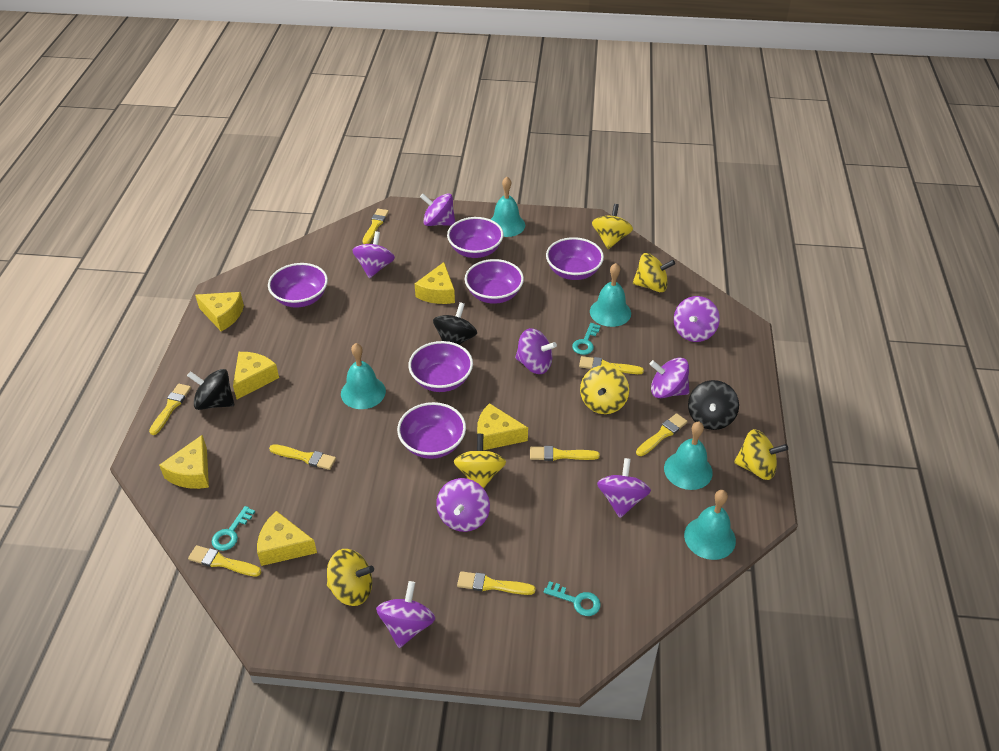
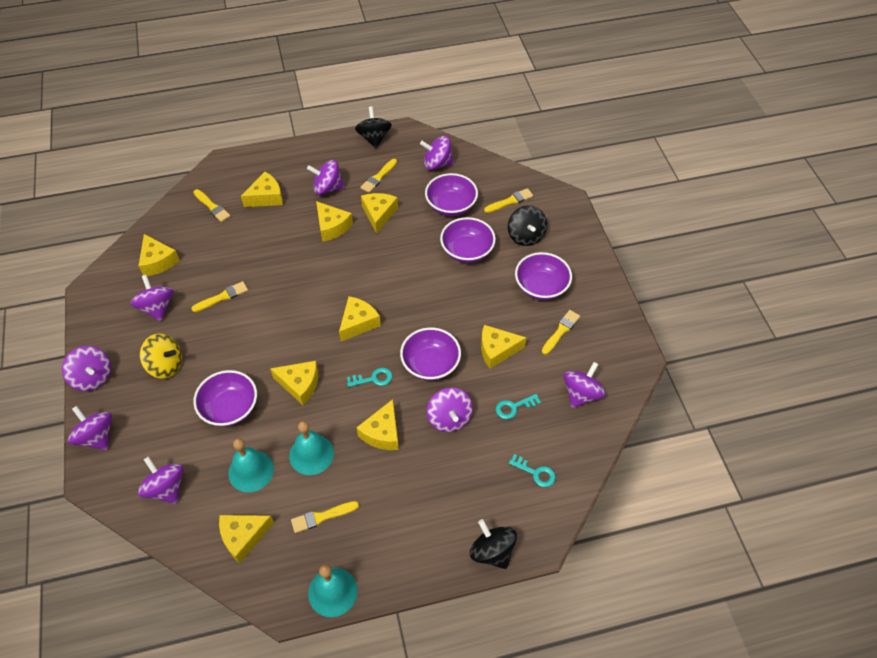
purple bowl: [268,263,328,308] [397,402,466,459] [408,341,473,392] [447,217,504,258] [465,259,524,304] [546,237,604,280] = 6 -> [193,370,257,427] [400,327,461,381] [425,173,478,216] [440,217,496,263] [515,252,572,300] = 5
turquoise bell: [341,343,386,409] [490,177,525,237] [590,263,631,327] [664,422,713,490] [684,490,736,560] = 5 -> [228,438,274,492] [289,421,334,475] [308,565,358,617] = 3
yellow brush: [149,384,191,435] [188,545,261,577] [269,444,336,470] [363,209,389,244] [457,571,536,595] [530,446,600,461] [579,356,644,374] [636,413,688,456] = 8 -> [191,281,248,312] [194,189,231,222] [291,501,359,533] [360,159,397,193] [484,188,533,213] [542,310,580,355] = 6
yellow cheese: [159,435,209,489] [195,292,244,331] [233,352,279,399] [257,511,317,566] [415,262,455,304] [477,403,528,450] = 6 -> [138,234,180,276] [219,515,274,563] [241,172,283,207] [270,361,318,405] [316,201,353,242] [339,296,381,341] [356,399,399,450] [361,193,398,234] [481,325,527,369] = 9
yellow spinning top: [327,549,374,606] [454,434,506,488] [580,365,629,414] [592,204,633,249] [633,253,675,292] [734,429,788,480] = 6 -> [140,334,182,379] = 1

